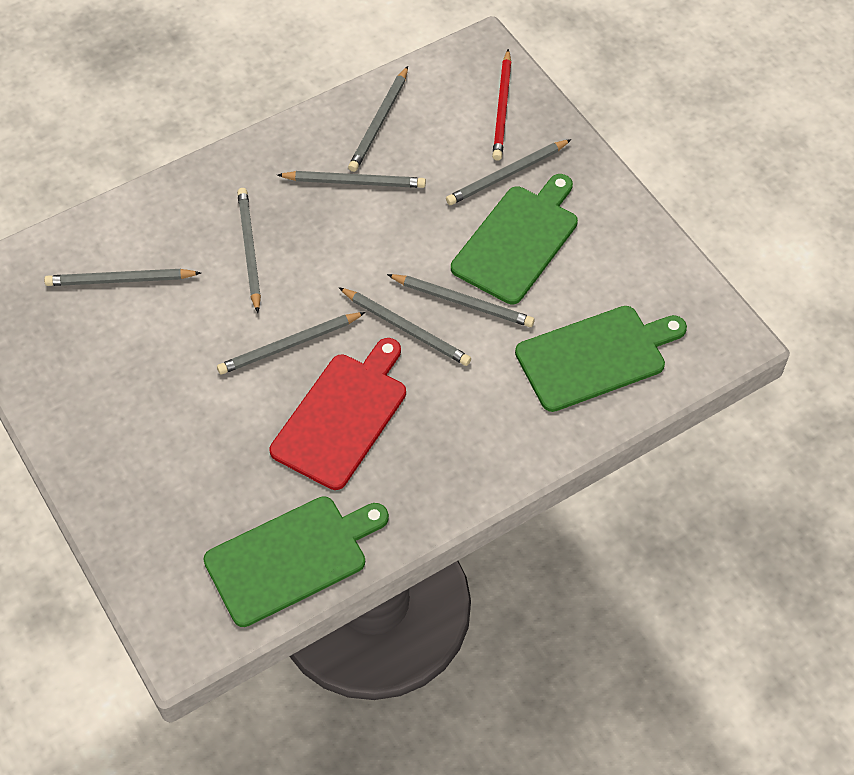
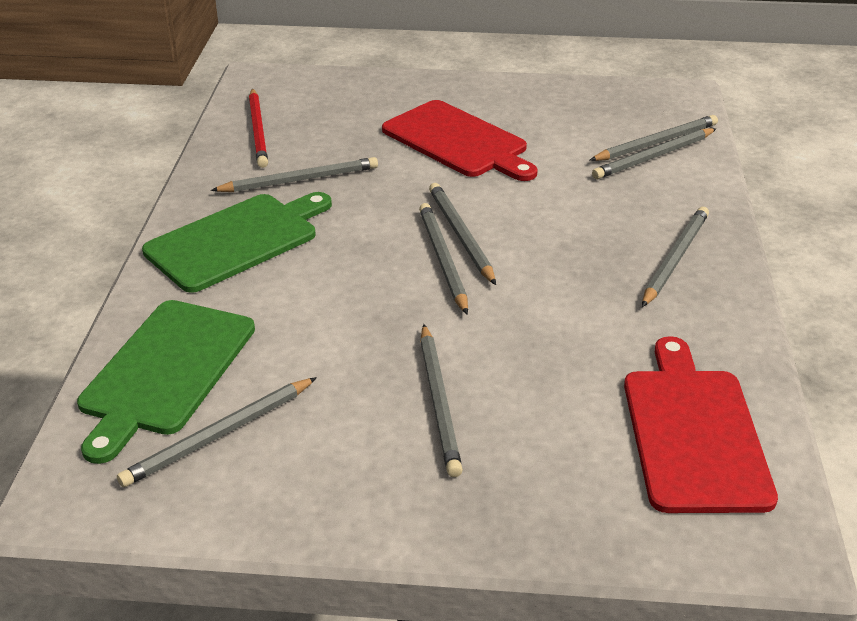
green cutting board: [203,496,389,627] [451,174,578,304] [515,306,687,412] = 3 -> [77,300,255,464] [142,192,332,293] = 2
red cutting board: [270,338,406,490] = 1 -> [382,100,538,181] [624,336,778,513] = 2

